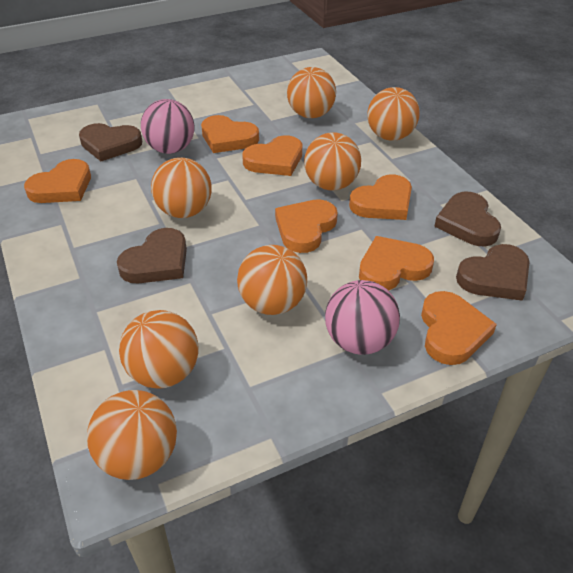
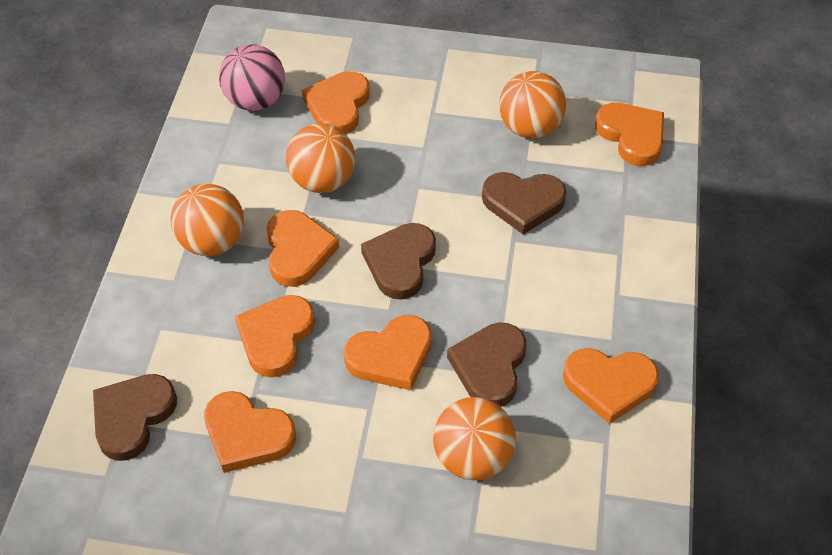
orange ball: [87,390,177,480] [119,310,198,389] [151,158,212,218] [237,245,307,315] [287,67,336,118] [304,132,361,191] [367,87,420,141] = 7 -> [171,184,244,256] [286,123,355,193] [433,397,516,480] [499,71,566,139] = 4
pink ball: [141,99,195,154] [325,280,400,355] = 2 -> [219,44,285,111] = 1

